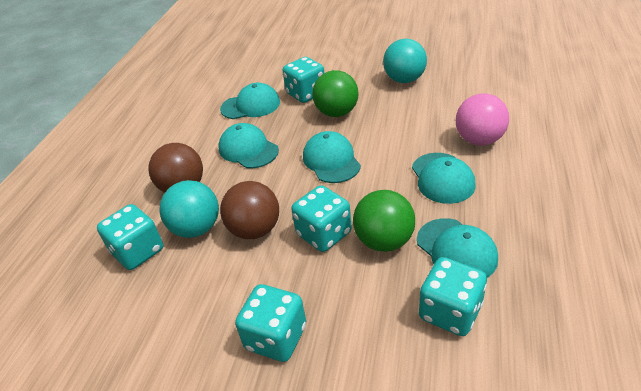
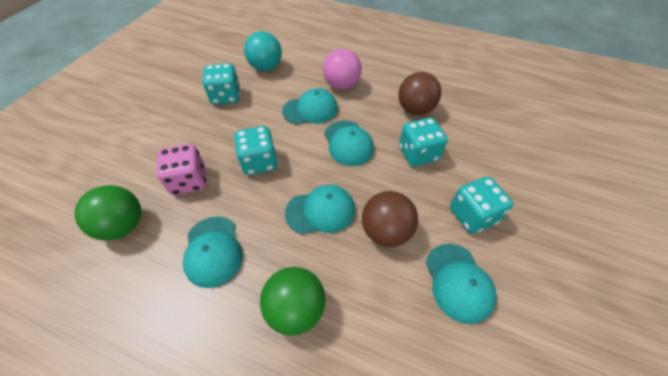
pink dice: none = 0 -> [156,144,206,195] = 1
turquoise ball: [160,180,219,238] [383,39,427,83] = 2 -> [244,31,282,71] = 1
turquoise dice: [97,204,163,270] [235,284,306,362] [283,57,324,103] [291,185,352,252] [419,257,487,336] = 5 -> [202,63,240,105] [234,126,278,175] [399,118,448,167] [450,177,513,234] = 4

